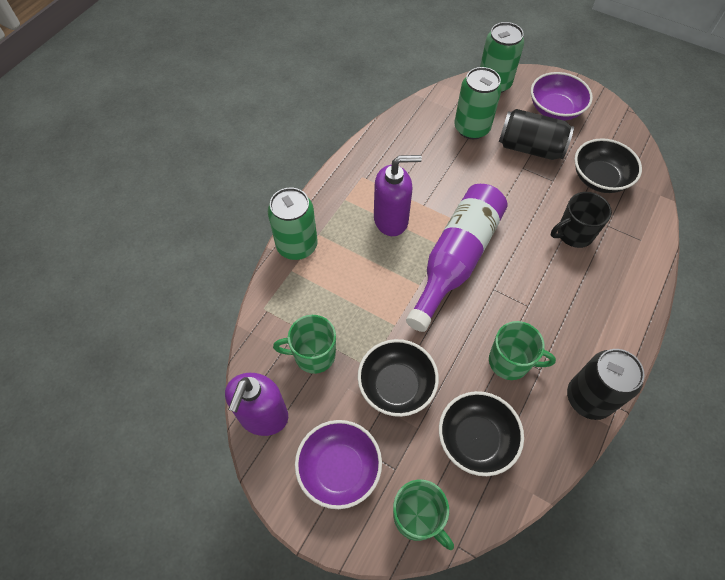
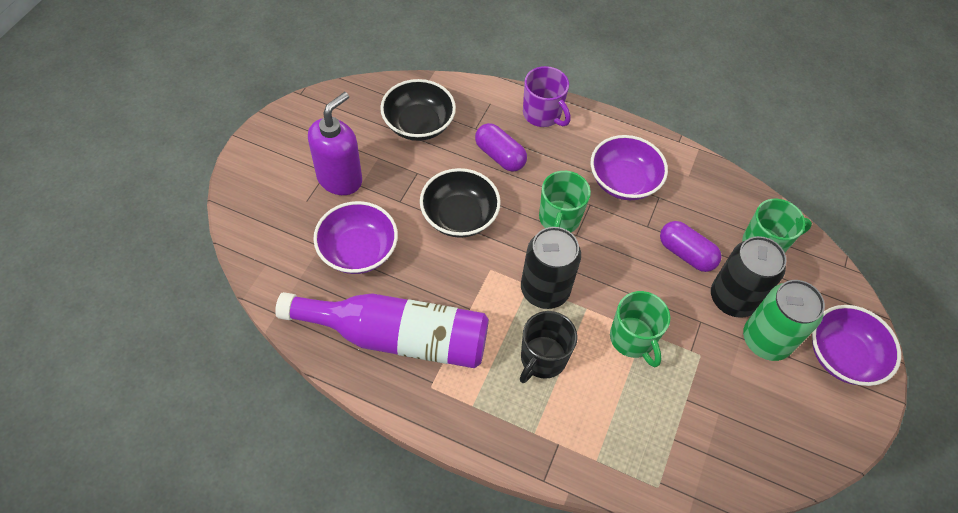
black bowl: [358,339,439,417] [439,391,524,476] [575,138,642,193] = 3 -> [380,79,456,141] [420,168,501,238] = 2
green can: [268,188,318,260] [454,67,502,139] [480,22,524,93] = 3 -> [743,280,825,361] = 1
purple bowl: [295,420,382,509] [531,72,593,121] = 2 -> [313,201,398,274] [591,135,668,200] [812,305,901,386] = 3
purple capsule: none = 0 -> [475,123,527,172] [660,221,722,272] = 2
purple mug: none = 0 -> [523,66,570,127] = 1
purple soap dispenser: [225,373,288,436] [374,155,422,236] = 2 -> [308,92,362,195] = 1

